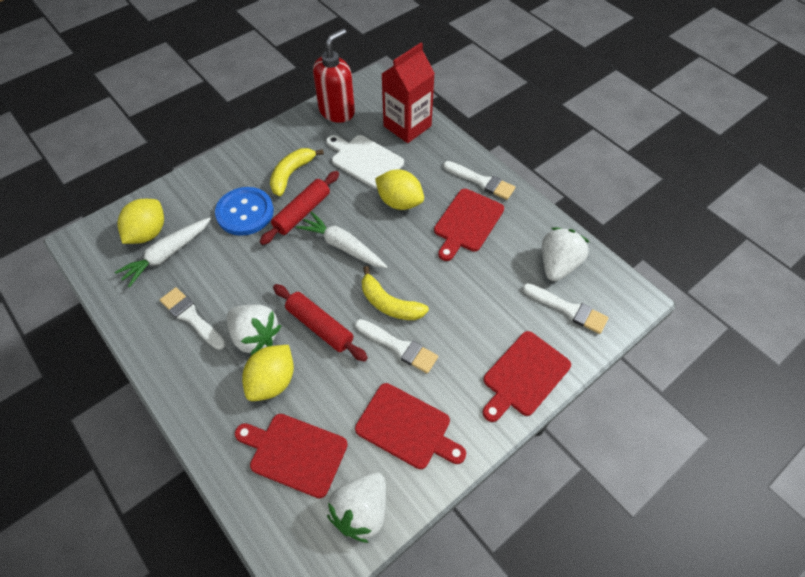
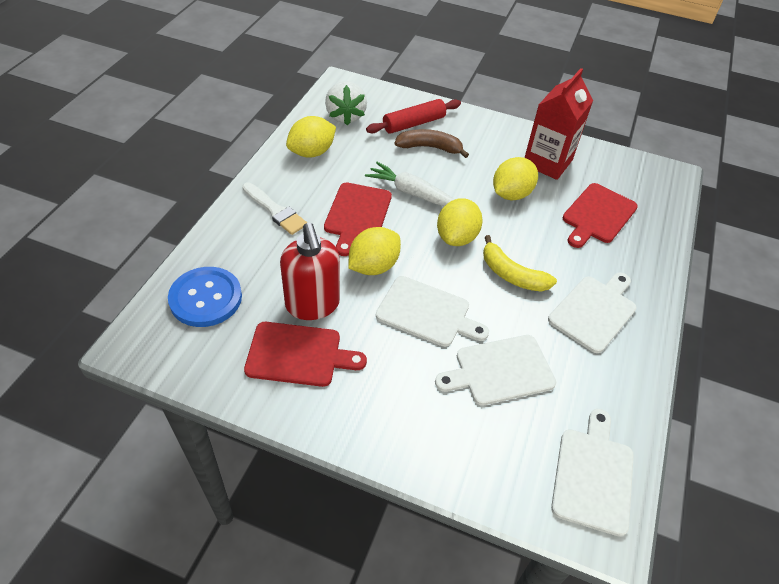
brown banana: none = 0 -> [395,129,469,158] = 1
red cutting board: [235,414,348,499] [355,383,466,469] [434,189,504,261] [483,331,571,422] = 4 -> [244,322,367,387] [324,183,392,256] [562,183,638,248] = 3
red rolling pin: [260,171,339,245] [273,284,368,362] = 2 -> [366,99,461,134] = 1
white brush: [160,287,226,350] [355,319,438,374] [443,161,515,200] [522,283,609,334] = 4 -> [242,182,307,235] = 1
white carrot: [115,217,211,288] [296,212,388,268] = 2 -> [365,162,455,206] = 1
white cutting board: [326,135,404,189] = 1 -> [376,276,489,347] [435,335,556,406] [548,272,636,353] [551,409,634,537] = 4
white strawberry: [227,304,281,356] [327,472,386,543] [542,227,589,281] = 3 -> [325,81,367,126] = 1
yellow banana: [270,148,324,196] [362,266,429,320] = 2 -> [483,235,557,292] = 1
yellow lemon: [117,199,164,244] [242,345,294,401] [375,170,424,210] = 3 -> [286,116,336,158] [348,227,401,275] [437,198,483,246] [493,157,538,200] = 4

